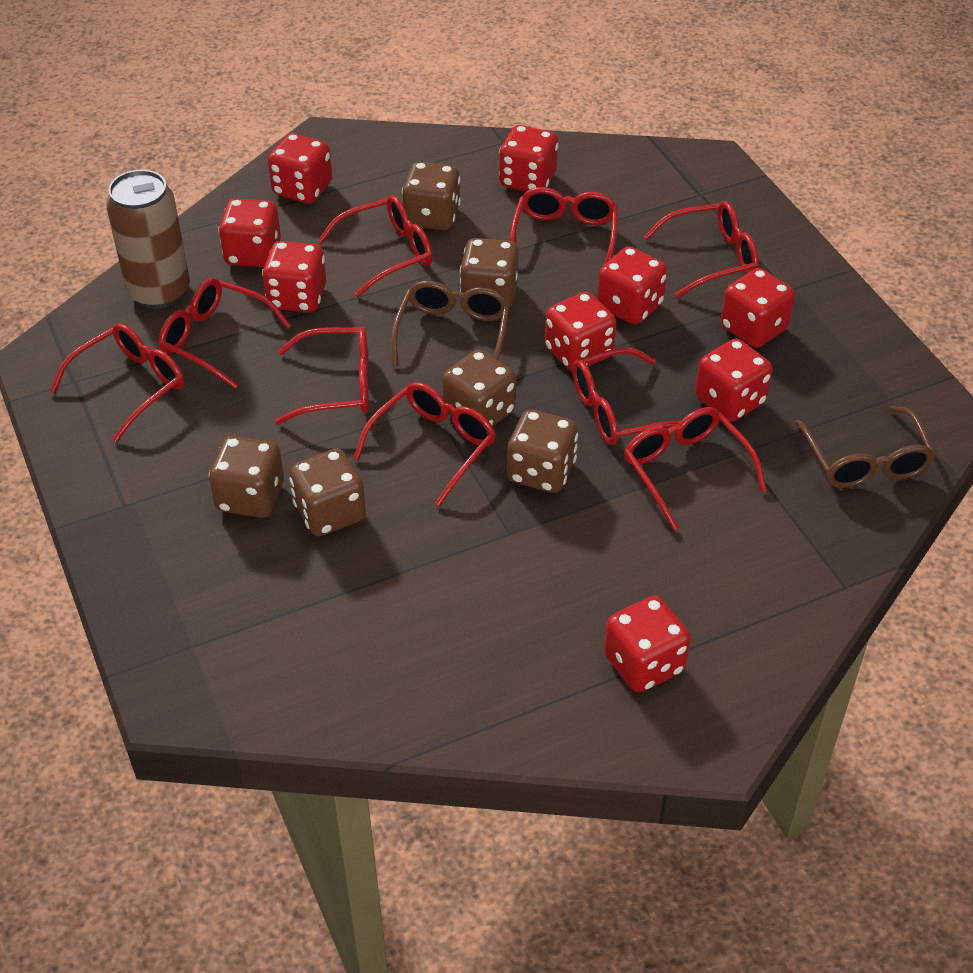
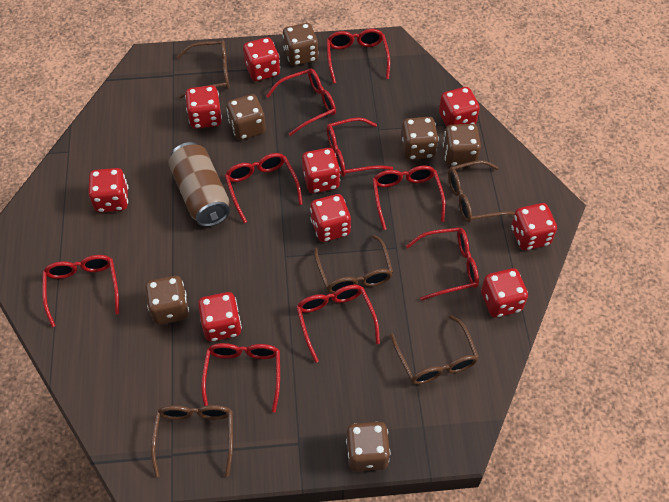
brown glasses: [391,281,510,366] [794,406,936,488] = 2 -> [151,405,233,477] [177,40,229,98] [314,235,393,294] [390,315,479,385] [448,160,515,223] = 5

